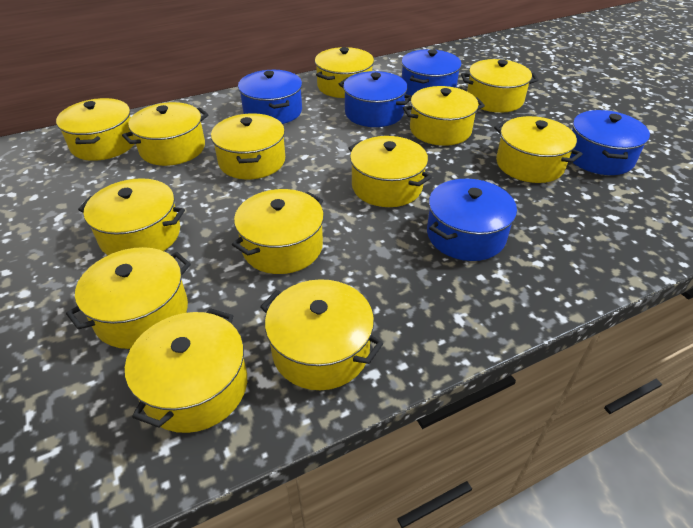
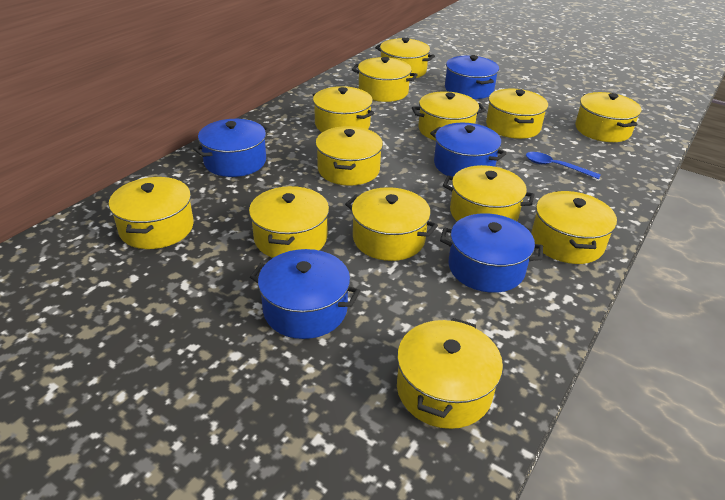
blue spoon: none = 0 -> [526,152,601,179] = 1

